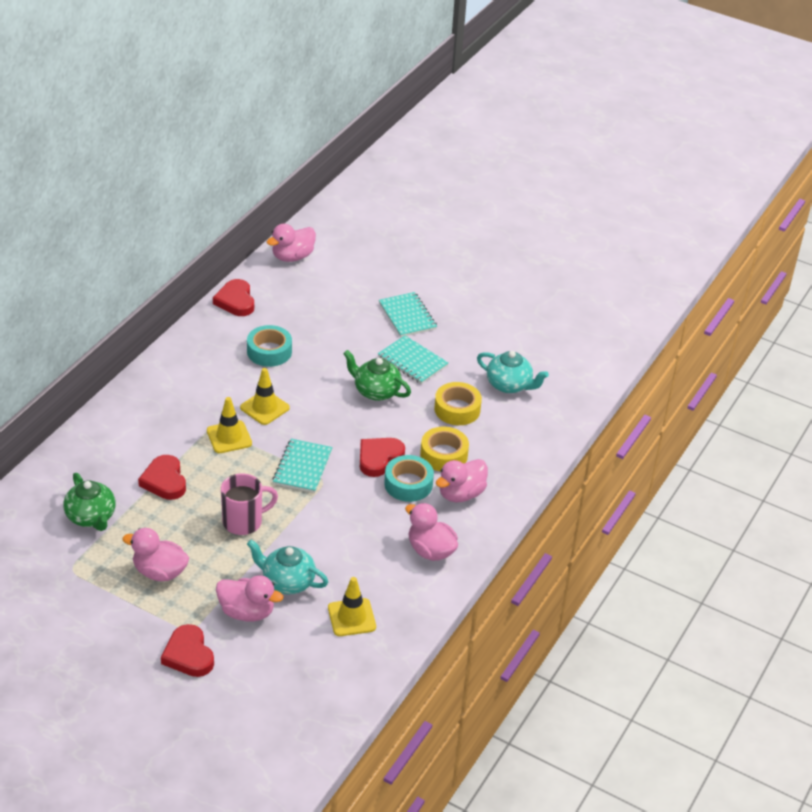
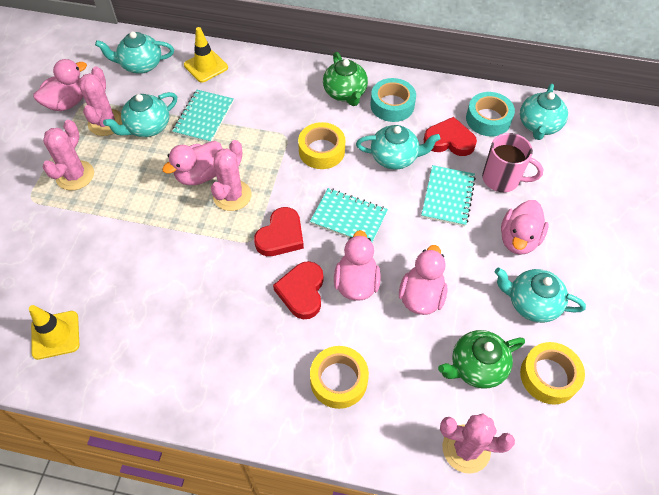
pink cactus: none = 0 -> [42,120,94,191] [79,66,122,136] [211,140,251,211] [440,414,515,474] = 4
red heart: [138,455,186,500] [161,624,214,677] [213,279,254,316] [360,438,405,477] = 4 -> [254,207,304,256] [273,261,323,319] [424,117,477,156] = 3
turquoise teapot: [247,540,328,594] [477,351,549,393] = 2 -> [95,31,174,74] [103,92,177,137] [356,125,440,170] [495,268,586,323] [520,84,568,140] = 5
yellow tape: [420,427,469,472] [434,382,482,425] = 2 -> [298,122,345,169] [310,346,369,409] [520,342,585,405] = 3
yellow traffic cone: [207,397,252,453] [240,368,290,425] [328,577,376,636] = 3 -> [29,305,79,360] [184,27,228,83] = 2

